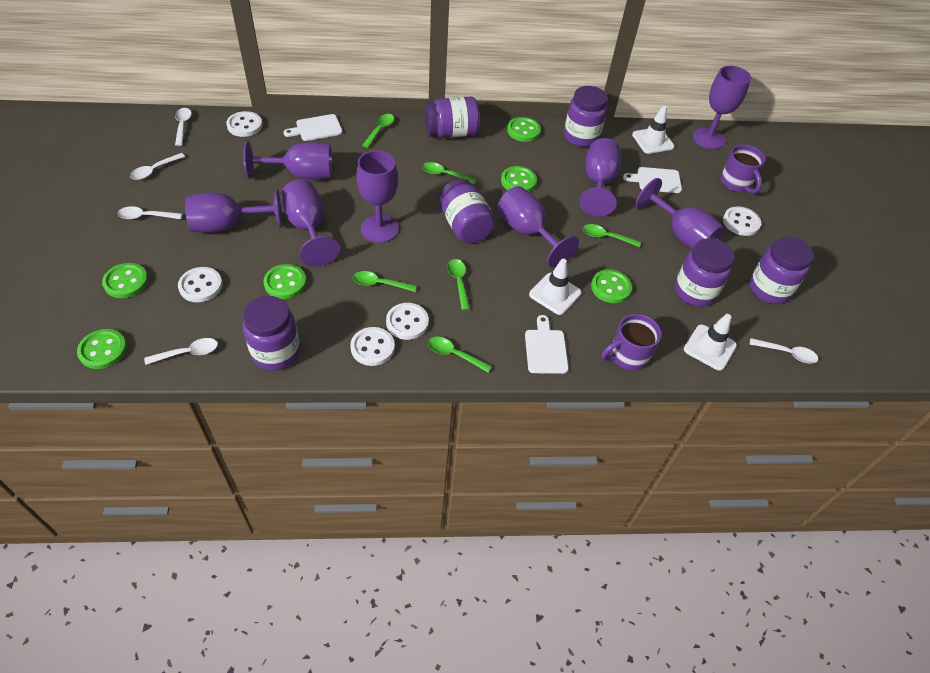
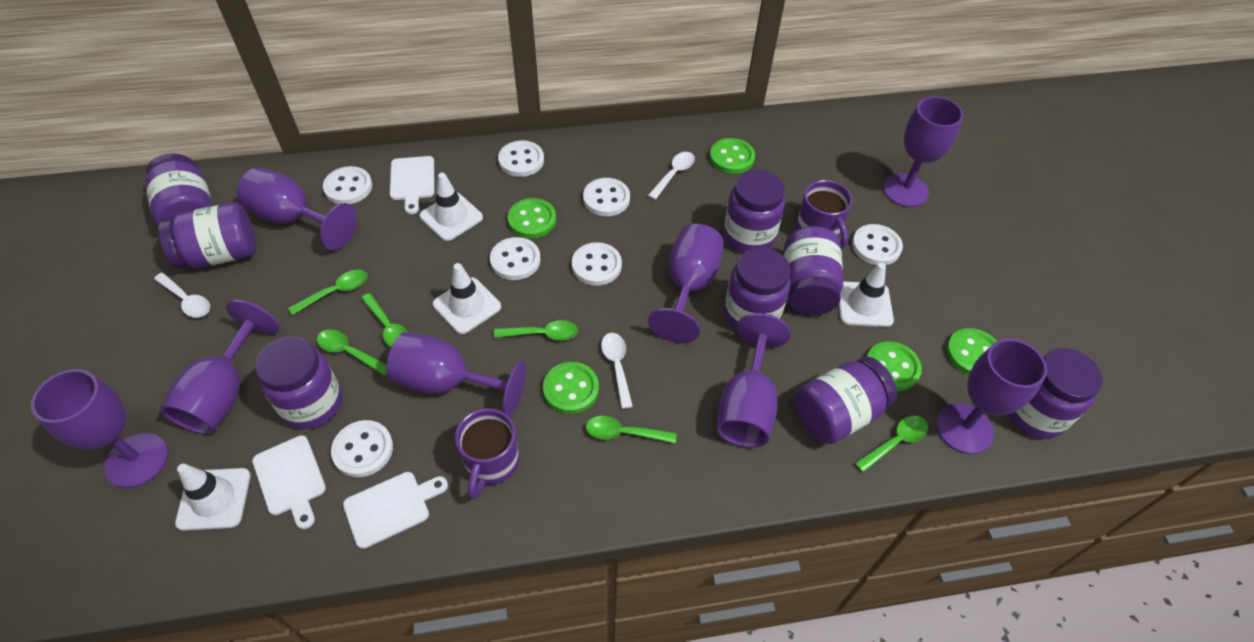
green button: [77,329,127,369] [102,263,148,298] [264,264,306,299] [501,166,537,192] [507,117,541,142] [591,269,632,303] = 6 -> [508,198,556,238] [543,362,599,414] [710,138,755,174] [867,341,922,391] [946,328,997,375] = 5
purple jar: [242,296,300,371] [424,96,480,138] [439,179,496,243] [564,86,608,147] [675,238,735,307] [749,236,814,304] = 6 -> [145,153,213,228] [158,202,256,269] [255,336,342,429] [724,169,785,253] [724,247,791,330] [784,226,843,315] [795,357,897,444] [1007,348,1103,439] = 8
white button: [178,267,223,302] [226,111,263,137] [350,327,395,366] [386,303,429,340] [723,206,761,236] = 5 -> [323,166,372,204] [331,420,393,477] [490,237,541,280] [498,140,544,177] [572,242,622,286] [583,178,630,216] [852,224,903,265] = 7
white spoon: [117,206,182,220] [130,153,185,180] [144,338,218,365] [175,108,192,146] [750,338,818,364] = 5 -> [154,273,210,318] [601,333,633,409] [648,152,695,200] = 3
white traffic cone: [529,259,581,315] [632,105,674,154] [684,314,737,371] = 3 -> [175,464,251,531] [420,173,483,241] [433,263,501,334] [839,263,894,327] = 4

